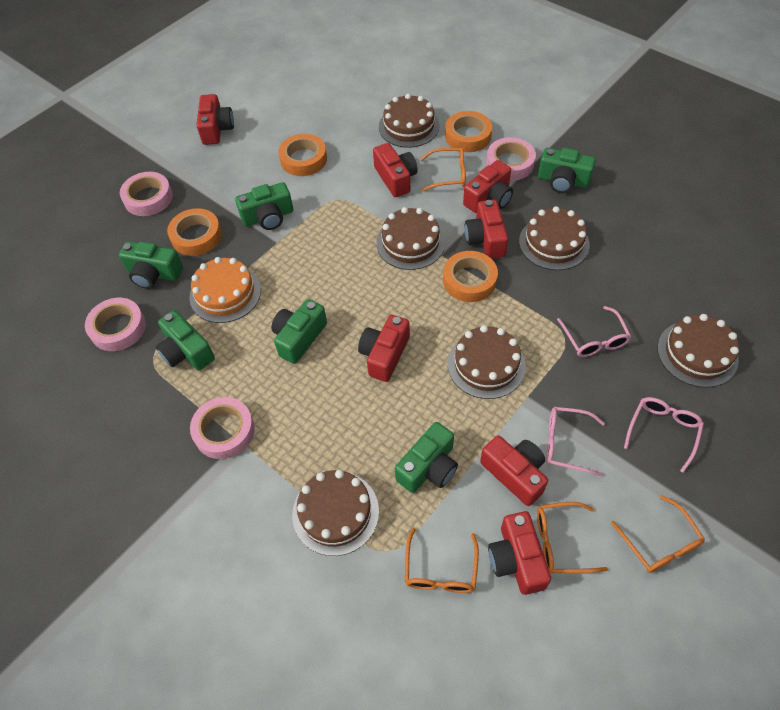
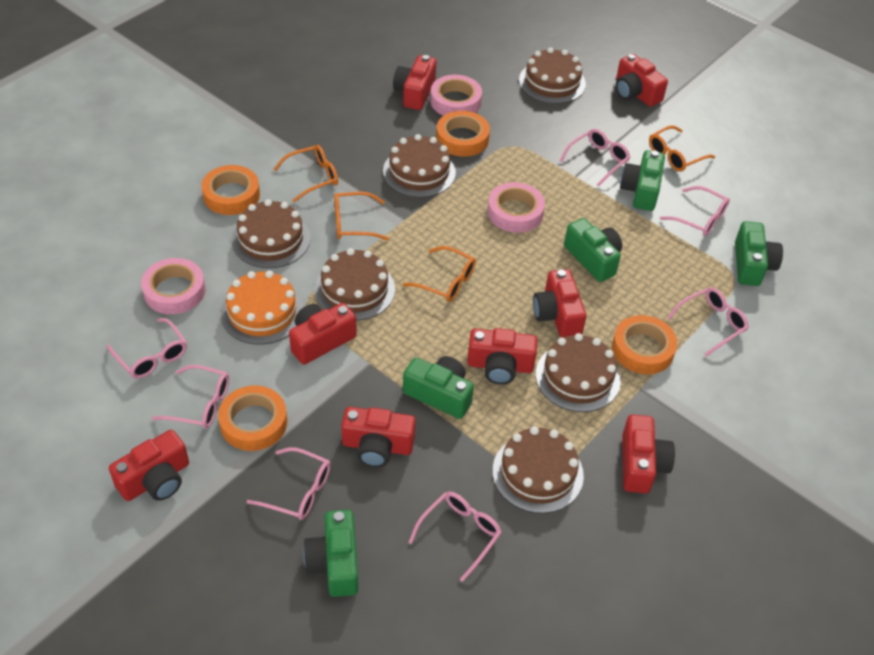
green camera: [119,241,183,289] [155,310,215,371] [235,182,293,230] [271,299,327,364] [395,422,458,493] [538,148,596,193] = 6 -> [303,510,358,597] [403,356,474,419] [564,218,622,282] [620,150,665,211] [735,221,783,286] = 5
pink glasses: [546,407,605,477] [557,306,631,357] [624,397,704,473] = 3 -> [107,318,187,378] [152,365,229,429] [246,447,331,520] [408,491,502,582] [559,129,630,187] [660,186,730,236] [667,287,749,356] = 7
pink tape: [85,298,146,351] [120,172,173,216] [190,397,255,459] [486,137,536,181] = 4 -> [141,258,206,314] [430,75,482,116] [488,182,545,233] = 3
red camera: [196,94,234,145] [358,315,410,382] [373,143,418,197] [463,160,513,213] [464,200,508,259] [480,436,548,506] [488,511,551,595] = 7 -> [109,430,189,501] [289,303,357,365] [341,407,416,467] [393,55,436,110] [467,328,538,385] [533,269,586,338] [616,54,668,107] [622,414,675,494] = 8

